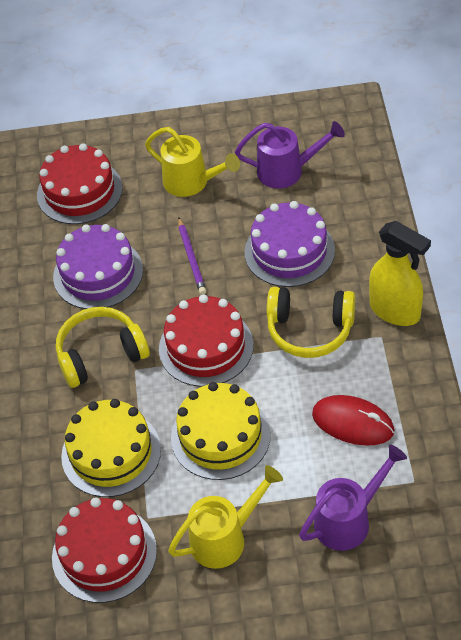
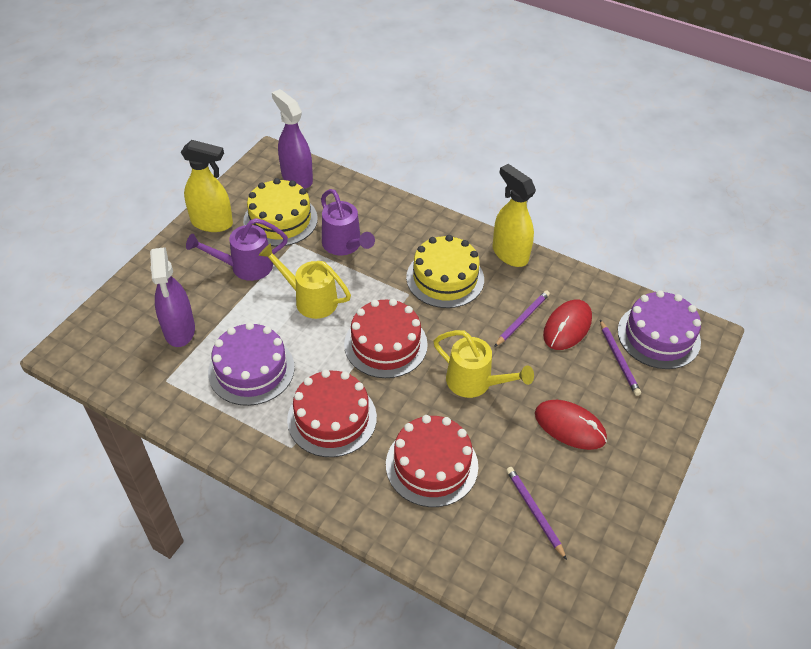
purple pencil: [178,217,206,295] = 1 -> [494,290,550,347] [506,467,567,560] [600,320,641,396] = 3
purple spray bottle: none = 0 -> [150,247,195,347] [272,89,313,189] = 2
red mouse: [312,395,394,446] = 1 -> [535,400,607,450] [543,300,592,350] = 2
yellow headphones: [56,307,150,388] [267,287,355,358] = 2 -> none = 0
yellow spray bottle: [369,221,431,326] = 1 -> [181,140,233,232] [492,164,536,267] = 2

